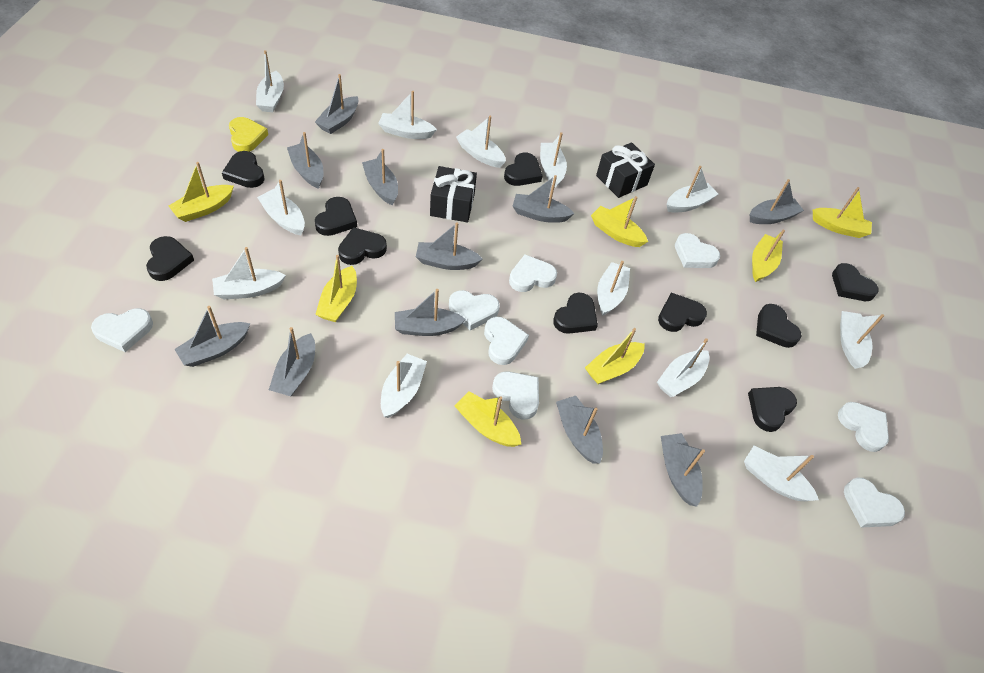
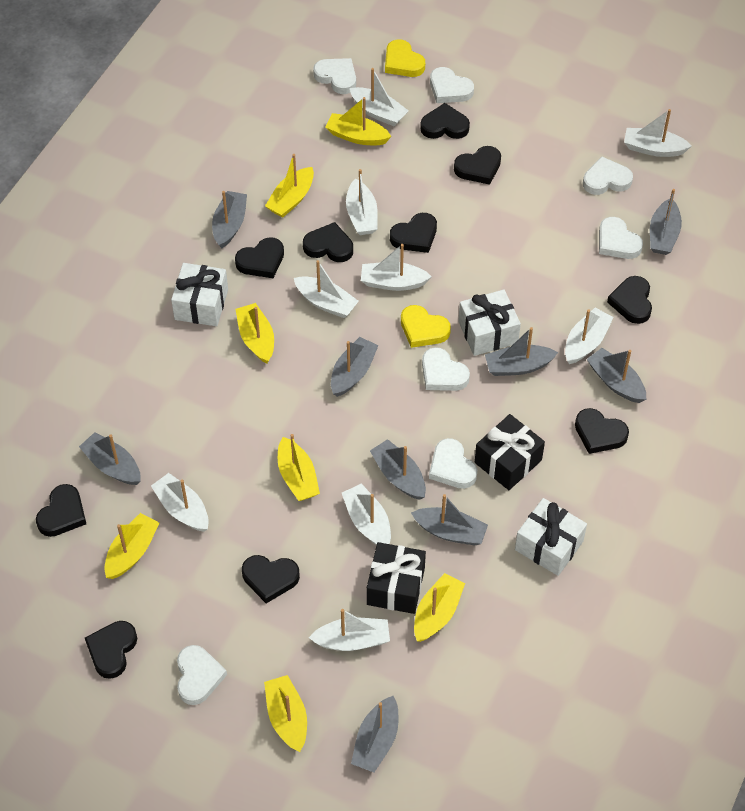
grey boat: [174,306,250,367] [269,327,315,396] [287,132,323,189] [315,74,358,134] [362,149,398,205] [395,289,466,336] [416,222,482,270] [513,175,575,223] [556,396,603,464] [661,433,705,507] [750,179,804,224] = 11 -> [79,432,141,485] [212,191,247,248] [331,337,379,397] [351,696,398,772] [370,439,426,500] [411,494,488,546] [485,327,558,376] [587,348,646,403] [650,189,682,255] = 9
white boat: [212,247,286,299] [256,50,284,112] [257,180,305,235] [378,91,437,139] [381,354,427,418] [456,116,506,168] [540,132,567,188] [597,261,630,316] [657,338,709,397] [666,166,718,213] [744,446,819,501] [840,311,884,369] = 12 -> [151,473,209,532] [294,260,359,318] [309,609,390,651] [342,483,391,545] [346,169,378,235] [350,68,409,126] [361,244,432,291] [565,308,614,364] [624,109,692,157] = 9
white gift: none = 0 -> [171,263,228,326] [458,289,521,356] [515,498,587,576] = 3
white heart: [91,308,153,352] [449,290,500,330] [484,317,529,365] [492,371,539,420] [509,255,557,292] [675,233,720,268] [838,402,889,452] [844,478,905,527] = 8 -> [177,645,227,705] [313,58,356,94] [422,347,470,391] [429,438,477,489] [430,67,474,103] [583,156,633,195] [599,217,643,259] = 7
yellow heart: [229,117,268,152] = 1 -> [385,39,425,77] [401,305,451,348] = 2

